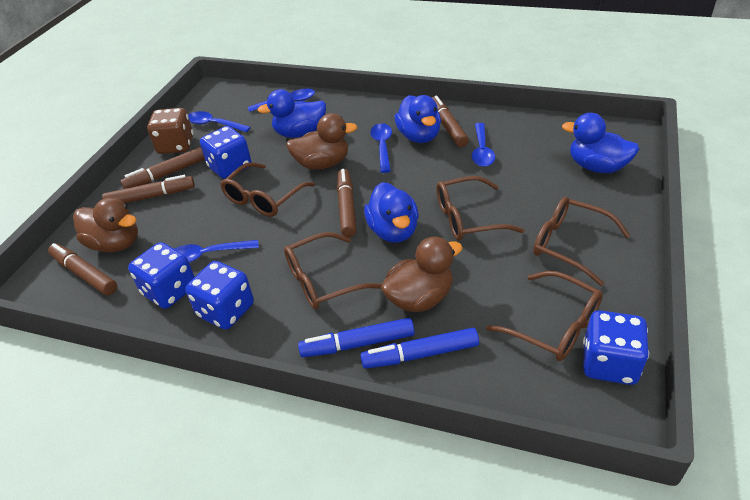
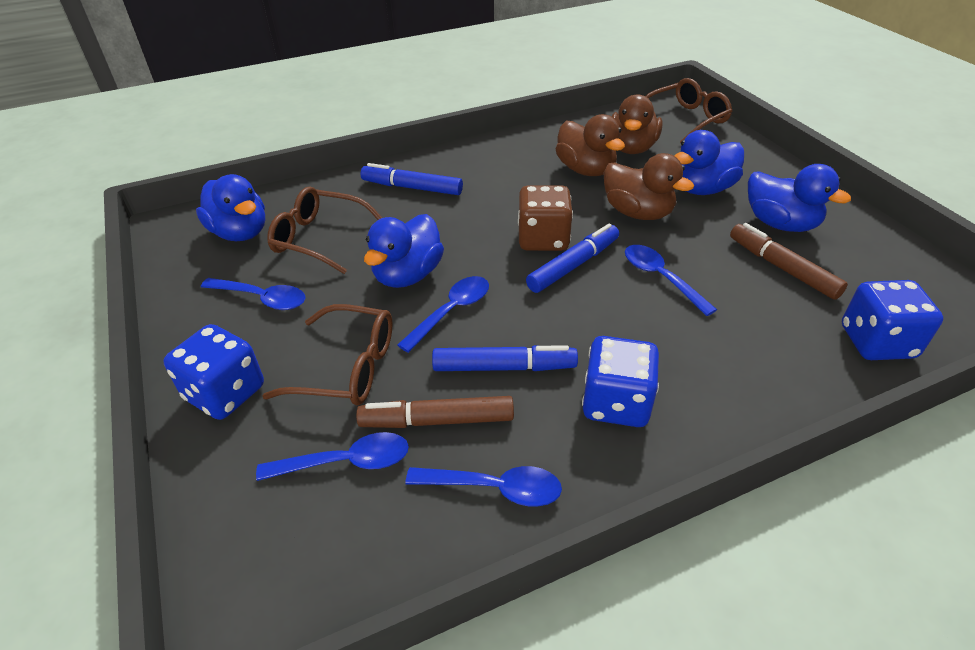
blue dice: [128,242,195,309] [185,261,254,329] [200,126,252,179] [583,310,649,385] = 4 -> [163,324,264,420] [582,336,659,427] [842,280,943,360] = 3
blue marker: [298,318,415,357] [360,328,479,369] = 2 -> [361,163,463,195] [432,345,578,371] [526,224,619,293] = 3
brown glasses: [220,162,315,217] [284,232,382,309] [437,176,525,240] [486,271,603,361] [533,197,630,286] = 5 -> [262,304,393,406] [267,186,382,274] [646,78,732,143] = 3
brown marker: [48,243,117,295] [102,175,195,203] [120,147,205,189] [337,169,357,237] [432,95,469,147] = 5 -> [356,396,514,428] [730,223,848,300] = 2

